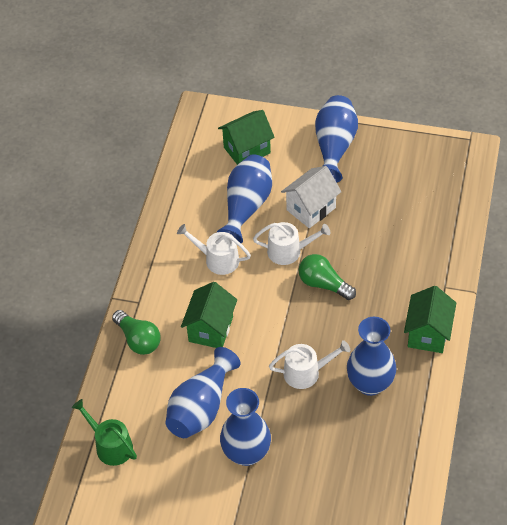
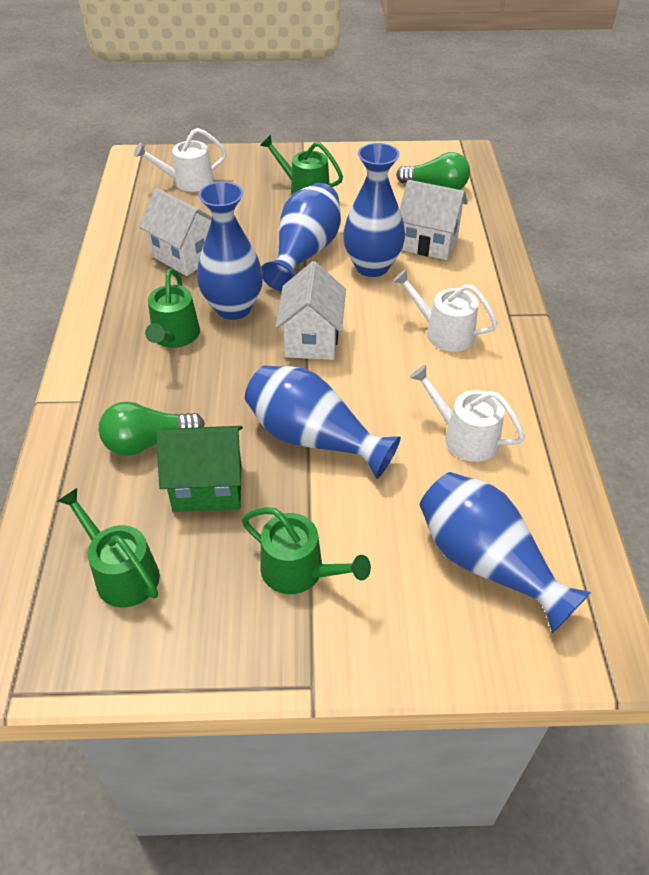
green house: [181,282,237,348] [218,110,275,165] [404,286,456,353] = 3 -> [156,426,242,512] = 1
green watering can: [72,399,137,466] = 1 -> [57,488,160,607] [145,268,200,348] [242,507,371,594] [260,135,343,195] = 4
white house: [281,166,341,228] = 1 -> [139,188,212,276] [275,261,346,360] [400,180,468,260] = 3

